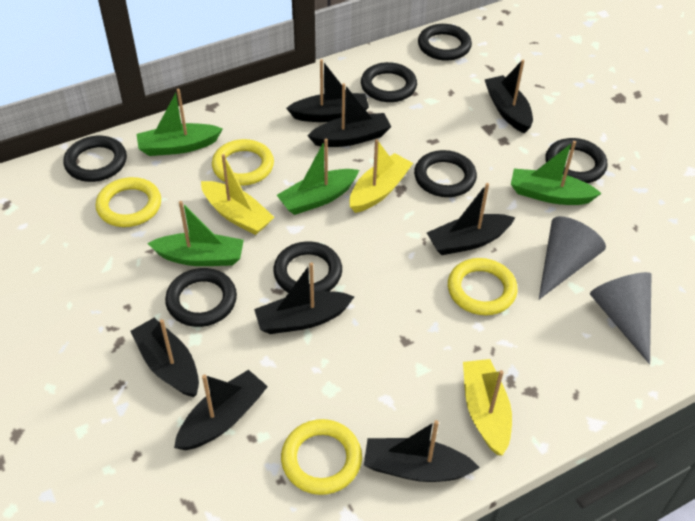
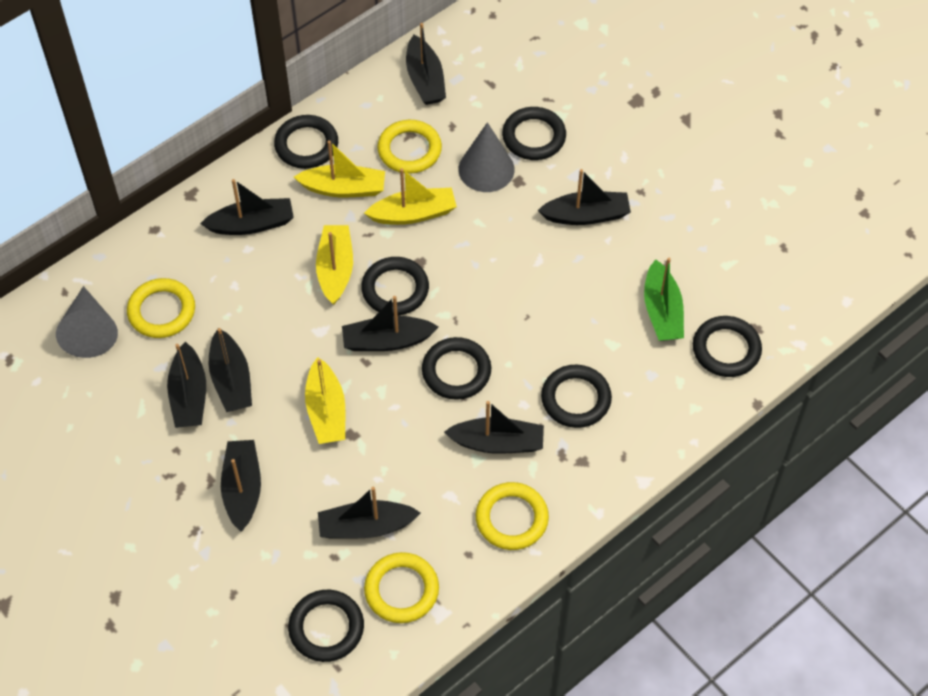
black boat: [130,318,199,397] [174,370,268,450] [254,262,354,334] [286,59,369,122] [308,83,391,147] [364,420,480,482] [427,183,515,255] [484,60,533,133] = 8 -> [167,342,206,428] [200,179,294,235] [209,328,252,412] [221,440,261,532] [318,487,421,539] [342,296,439,351] [406,23,446,105] [444,401,544,454] [538,169,631,225] = 9
green boat: [137,89,223,156] [147,201,244,266] [277,139,359,215] [511,141,602,205] = 4 -> [644,258,684,341] = 1
yellow boat: [201,154,275,235] [349,139,413,213] [463,359,512,456] = 3 -> [294,140,385,197] [305,357,345,444] [316,225,353,305] [364,168,457,225] = 4

